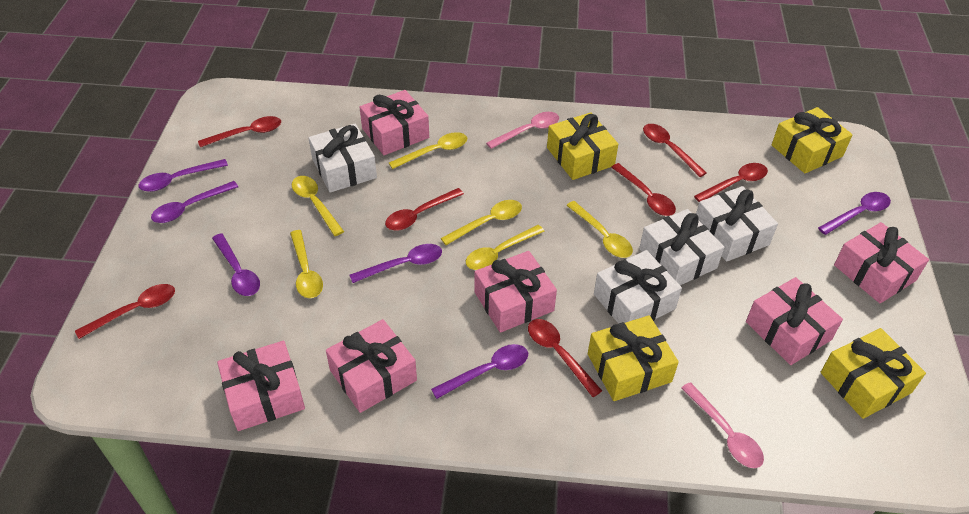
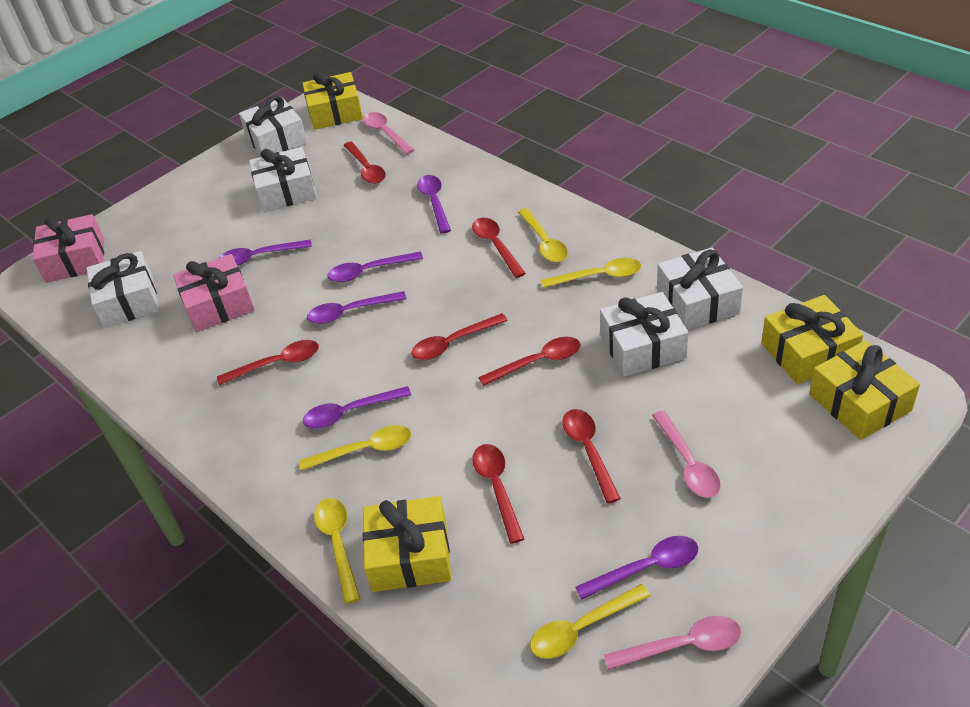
pink gift: [217,341,305,431] [326,319,417,413] [360,90,429,155] [474,251,557,333] [746,277,843,365] [834,222,929,303] = 6 -> [32,214,104,283] [173,254,255,332] = 2
pink spoon: [486,112,559,149] [681,382,764,468] = 2 -> [363,112,414,154] [604,616,741,670] [652,410,721,498] = 3
white gift: [308,124,377,193] [594,250,682,324] [639,209,724,285] [696,186,778,262] = 4 -> [87,251,160,328] [239,95,307,156] [249,147,317,212] [600,292,689,377] [657,248,743,330] = 5
yellow spoon: [290,230,323,298] [292,176,344,236] [389,132,467,169] [441,200,522,245] [466,225,545,270] [566,201,633,258] = 6 -> [299,425,411,471] [314,498,360,604] [518,208,568,262] [530,584,651,659] [541,258,641,288] = 5

